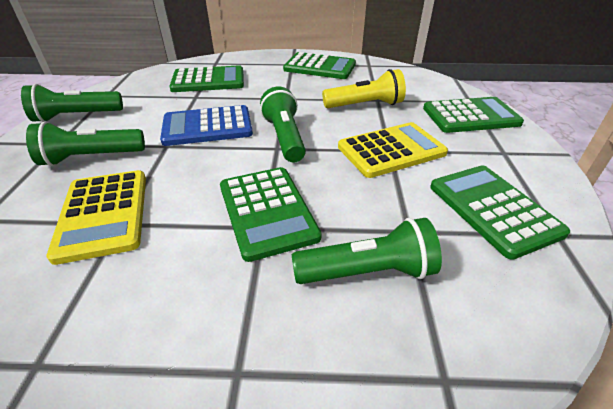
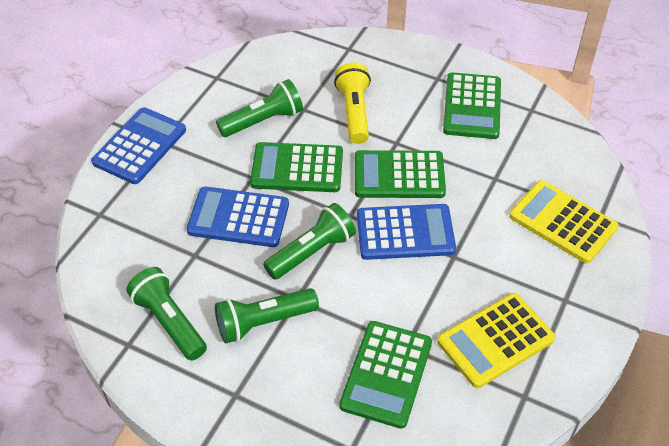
blue calculator: [160,105,253,146] = 1 -> [91,107,186,184] [186,186,289,247] [357,204,456,260] = 3
green calculator: [169,65,244,92] [220,167,322,262] [283,52,356,79] [423,97,524,133] [430,165,570,260] = 5 -> [250,142,343,192] [339,321,432,429] [355,150,446,198] [443,72,501,139] = 4

